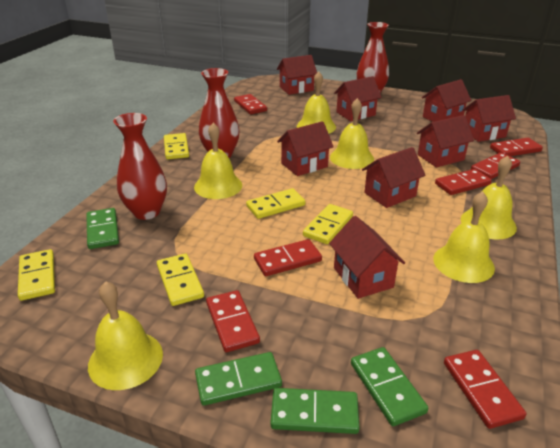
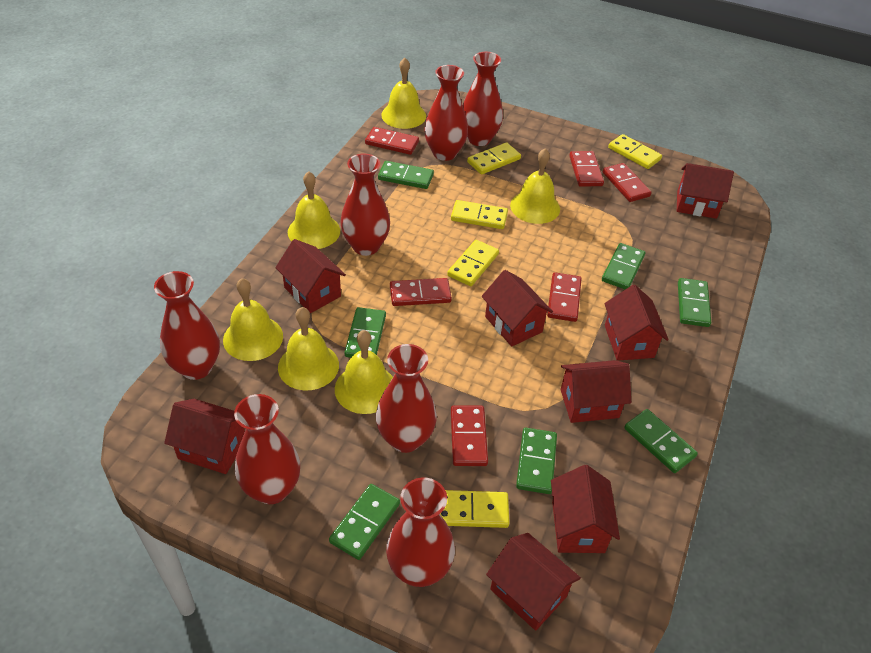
green domino: [86,208,119,249] [195,352,282,406] [270,388,360,434] [351,347,428,426] = 4 -> [329,484,400,560] [344,307,386,358] [378,161,434,189] [516,428,557,494] [602,243,645,289] [624,409,698,473] [678,278,711,327] = 7
red domino: [206,290,260,352] [234,94,267,114] [254,239,322,276] [435,169,492,195] [444,350,526,429] [471,153,520,179] [490,138,543,156] = 7 -> [365,127,419,155] [390,278,452,306] [451,405,488,466] [547,272,581,322] [569,151,604,187] [603,163,652,202] = 6
red vase: [113,113,167,220] [199,68,240,158] [357,22,389,93] = 3 -> [154,271,220,380] [234,394,300,504] [341,154,390,256] [376,344,437,453] [386,477,455,587] [424,65,468,161] [463,52,503,146] = 7

